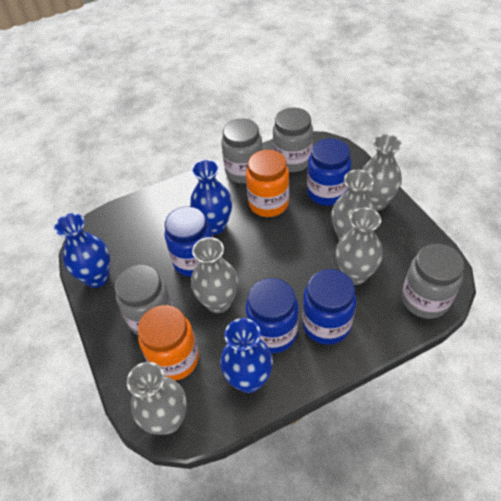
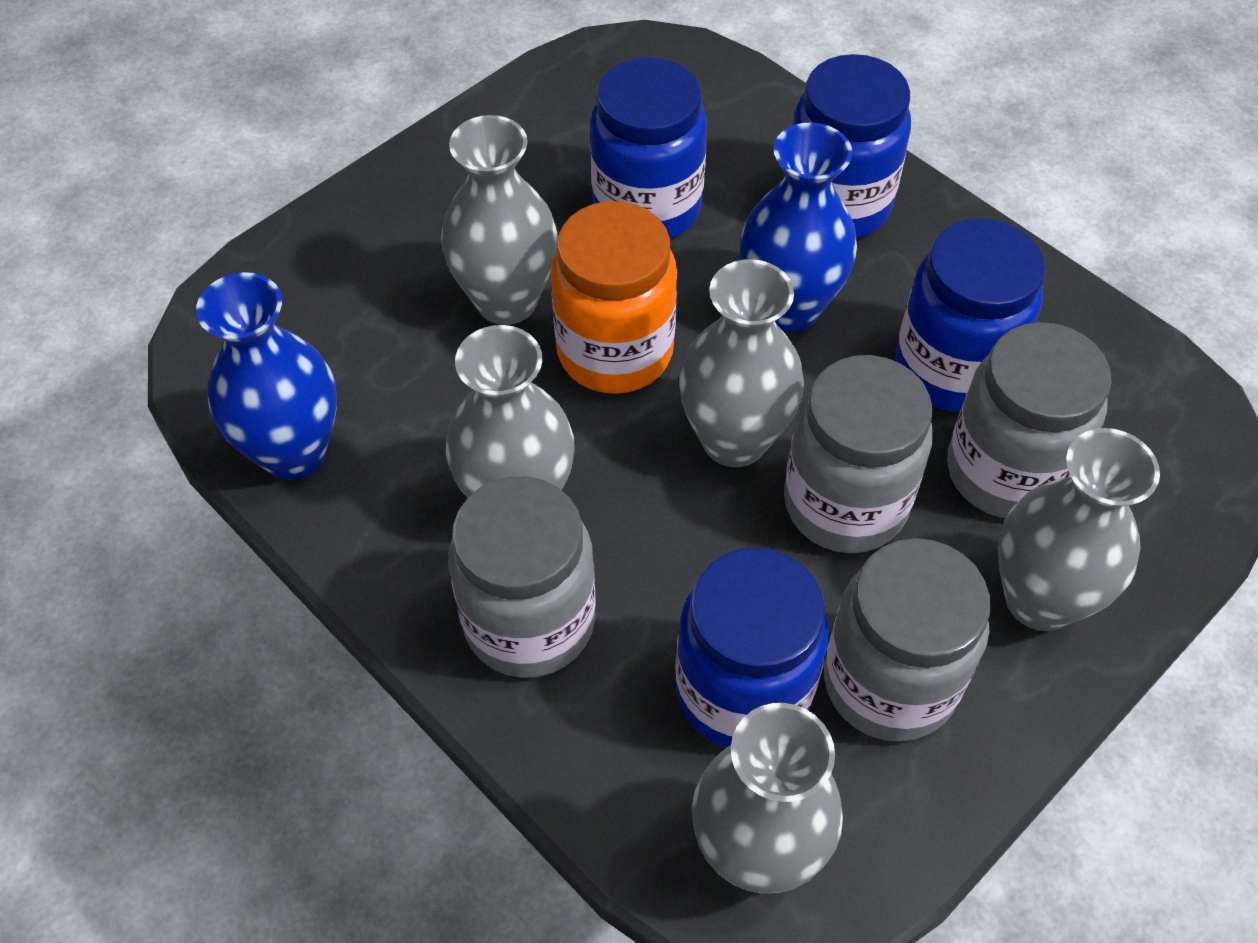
blue vase: [54,213,110,288] [190,159,232,235] [220,318,273,393] = 3 -> [196,272,337,480] [740,123,857,332] = 2
orange jar: [138,305,199,381] [246,150,289,217] = 2 -> [551,201,677,394] = 1

